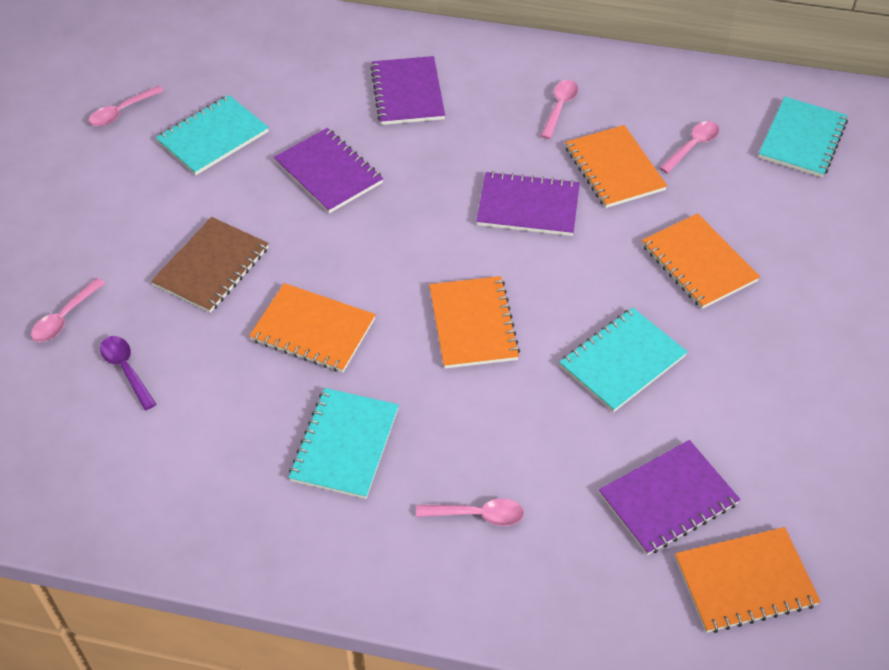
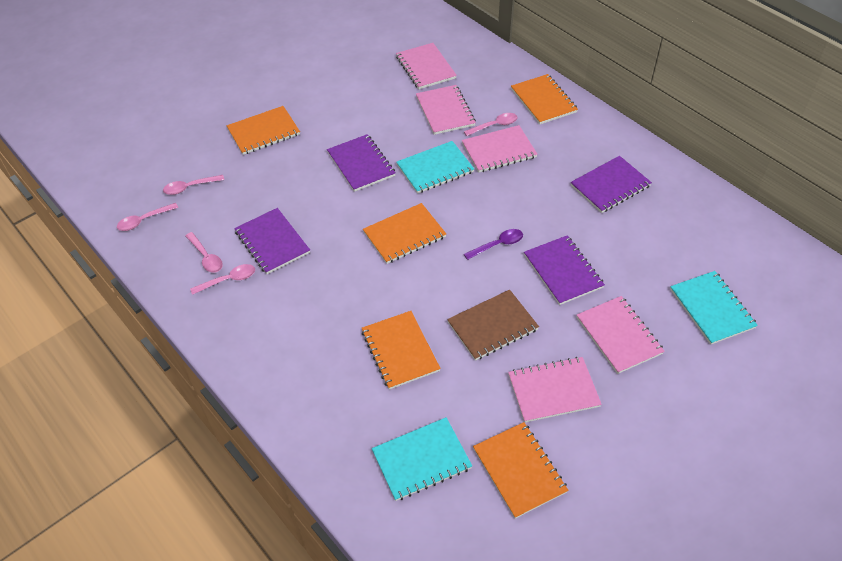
pink notebook: none = 0 -> [396,43,457,89] [416,85,476,135] [462,125,538,173] [508,357,602,422] [577,296,665,374] = 5
turquoise notebook: [155,95,269,175] [289,388,399,499] [559,307,688,412] [758,97,848,177] = 4 -> [372,417,472,501] [396,141,474,194] [670,271,758,345] = 3

